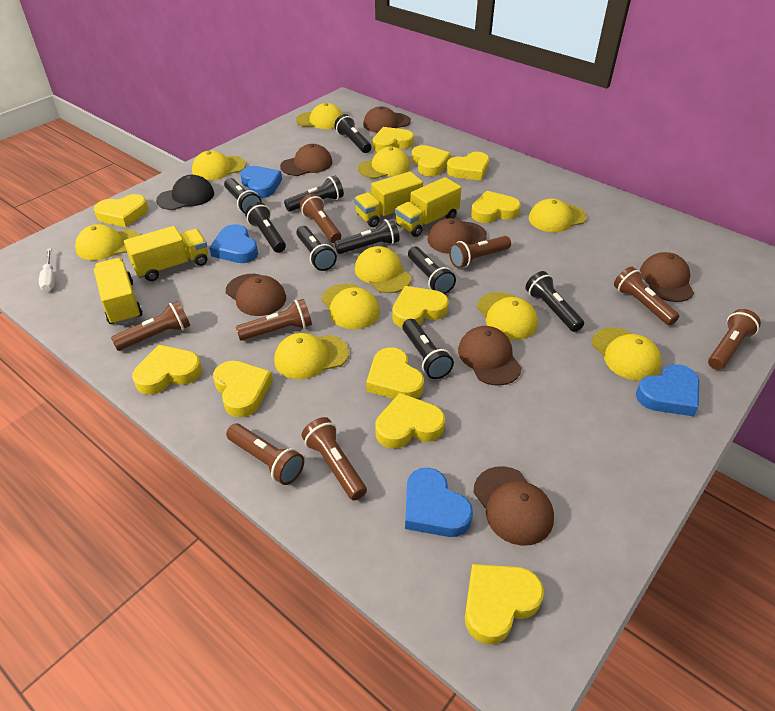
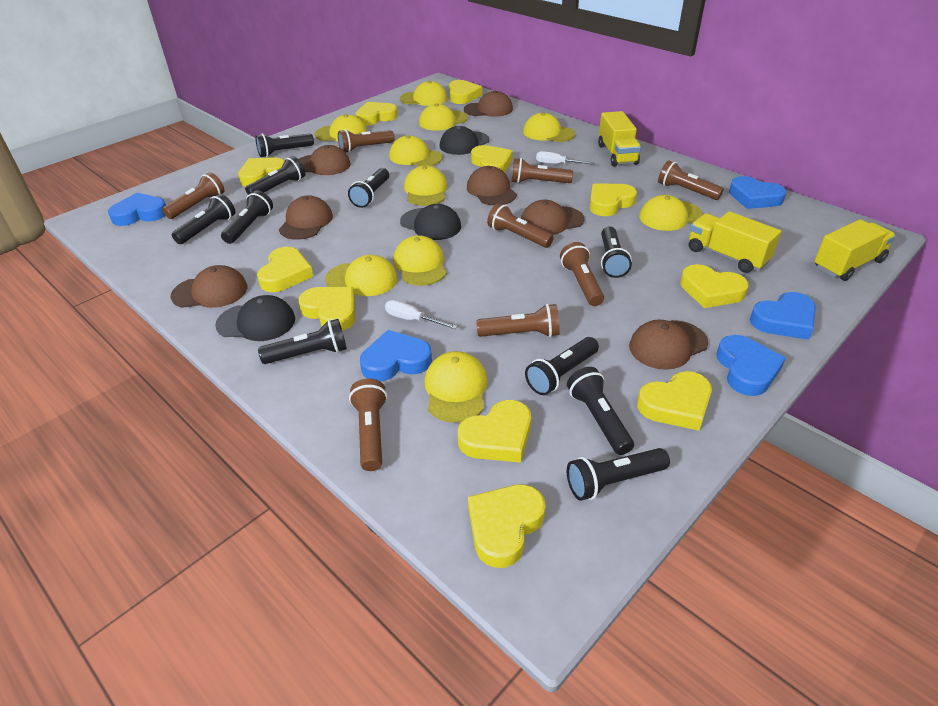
black cap: [156,175,214,210] = 1 -> [215,295,295,341] [400,204,461,240] [440,126,489,155] = 3
black flashlight: [224,178,262,214] [245,202,286,253] [284,176,344,212] [296,226,337,271] [334,114,371,153] [334,218,400,254] [402,319,454,379] [408,247,456,294] [525,271,584,332] = 9 -> [172,194,235,244] [221,190,273,244] [245,156,305,195] [255,133,314,157] [258,319,347,364] [348,168,389,208] [525,337,599,395] [567,367,634,455] [567,448,670,501] [601,226,632,278] = 10
blue heart: [209,224,258,263] [240,166,282,198] [405,468,473,537] [636,364,699,416] = 4 -> [108,193,166,226] [360,330,432,381] [716,335,786,396] [729,176,786,209] [750,292,816,340] = 5
white screwdriver: [39,248,55,291] = 1 -> [385,300,458,329] [536,151,595,164] = 2
yellow truck: [94,258,143,325] [124,226,208,281] [354,171,423,227] [395,177,462,237] = 4 -> [598,111,641,166] [689,211,781,273] [814,219,896,281] = 3

